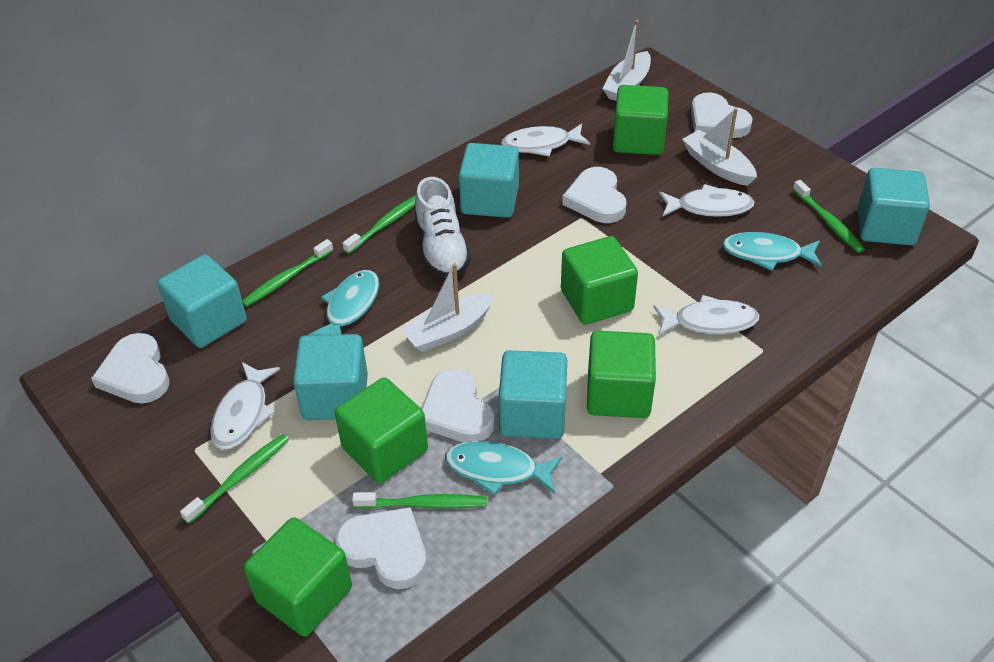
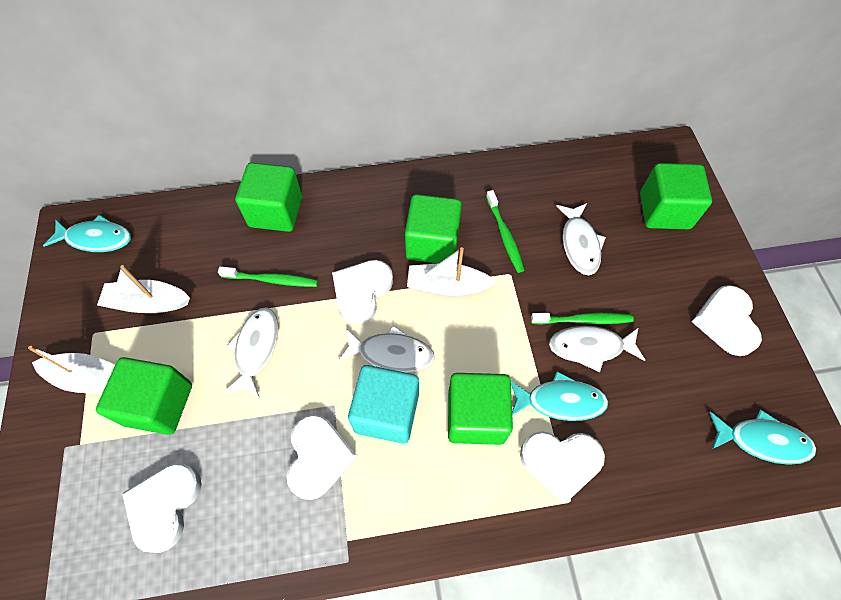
green toothbrush: [180,434,289,524] [242,239,333,307] [343,195,416,254] [352,492,487,509] [793,180,865,253] = 5 -> [218,266,318,287] [486,190,525,273] [531,313,634,325] = 3
turquoise cube: [157,255,247,348] [293,334,368,420] [459,143,519,218] [499,350,567,439] [857,168,930,245] = 5 -> [348,365,419,444] = 1
white shoe: [415,177,471,278] = 1 -> none = 0

